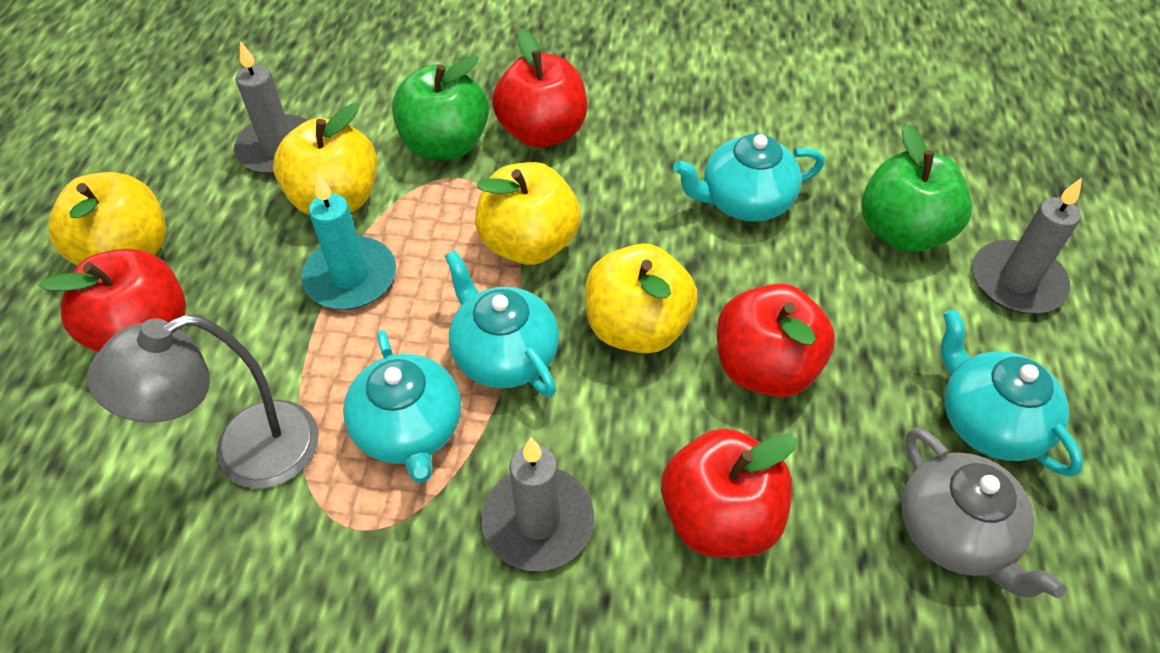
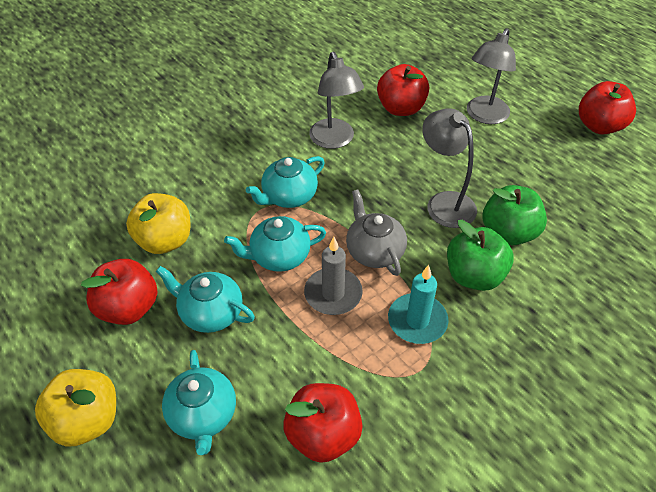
grey candle: [234,41,308,175] [481,438,594,571] [973,178,1082,314] = 3 -> [304,237,363,315] = 1
grey lamp: [87,315,319,489] = 1 -> [309,52,364,149] [422,108,477,228] [467,28,516,124] = 3
yellow apple: [49,172,166,266] [273,104,377,215] [475,162,581,265] [585,244,697,354] = 4 -> [35,369,116,447] [126,193,190,254] = 2

